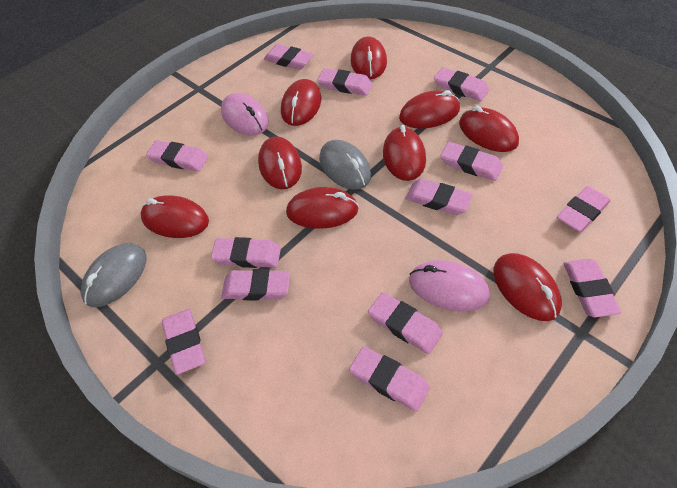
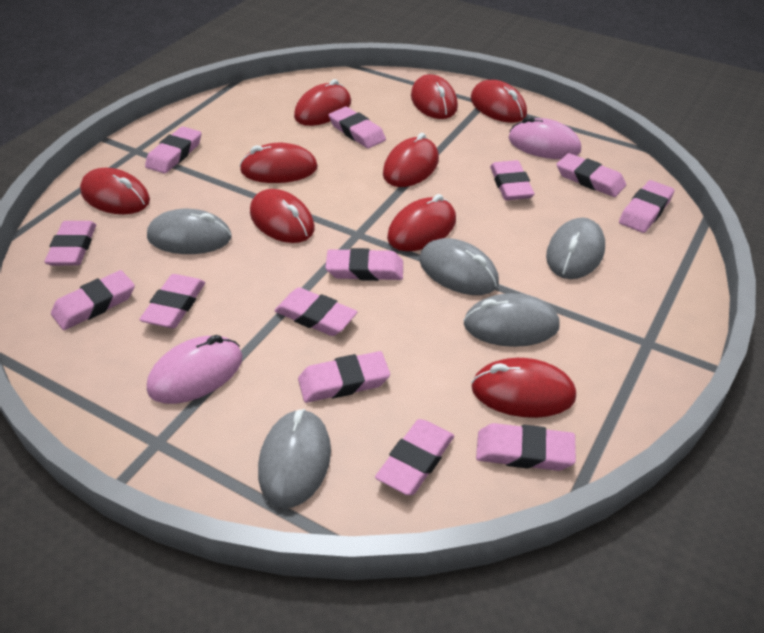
grey mouse: [81,243,147,307] [319,140,371,190] = 2 -> [147,209,231,254] [258,409,331,508] [419,238,499,295] [463,293,560,347] [546,218,605,279] = 5

